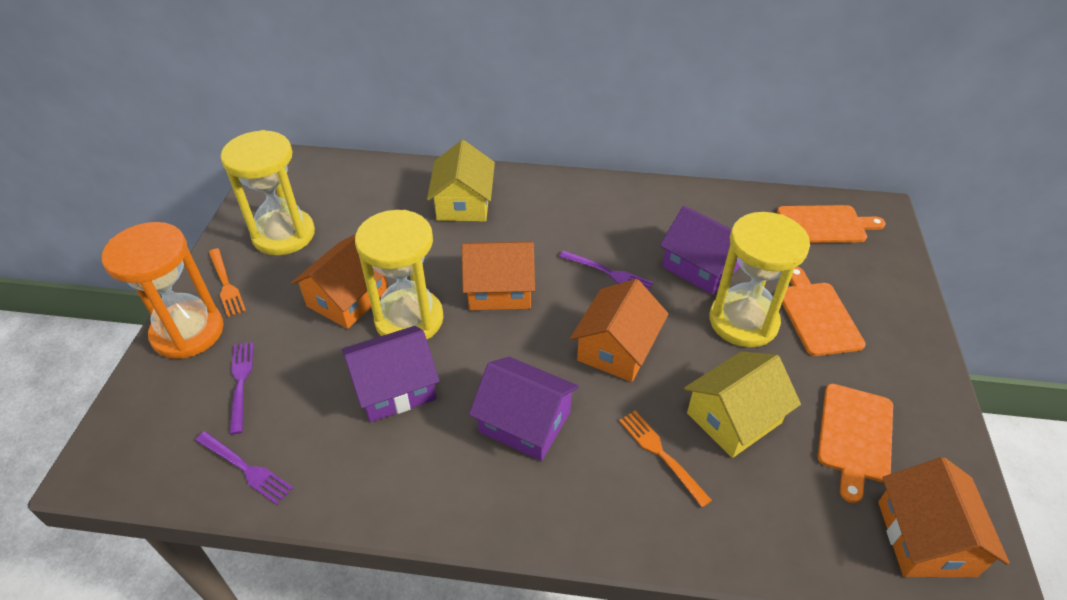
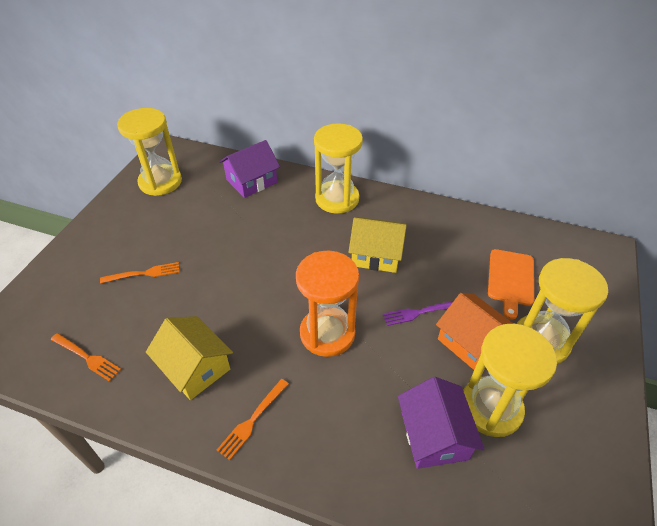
orange cutting board: [777,205,886,243] [782,267,866,356] [817,384,893,503] = 3 -> [488,249,534,319] = 1
orange fork: [209,248,246,317] [619,411,712,507] = 2 -> [51,333,121,382] [100,262,180,284] [217,379,288,461] = 3
orange house: [291,234,388,329] [462,241,535,310] [570,279,669,382] [878,457,1010,577] = 4 -> [436,293,513,370] = 1
purple fork: [195,431,293,505] [230,342,254,435] [559,250,653,291] = 3 -> [383,301,453,326] = 1
purple house: [342,326,440,422] [469,357,579,461] [660,206,740,295] = 3 -> [219,140,280,198] [398,377,485,469] = 2
yellow hourglass: [221,130,315,255] [355,210,444,339] [710,212,810,347] = 3 -> [117,108,182,196] [314,123,363,214] [463,324,557,437] [516,258,608,364] = 4

